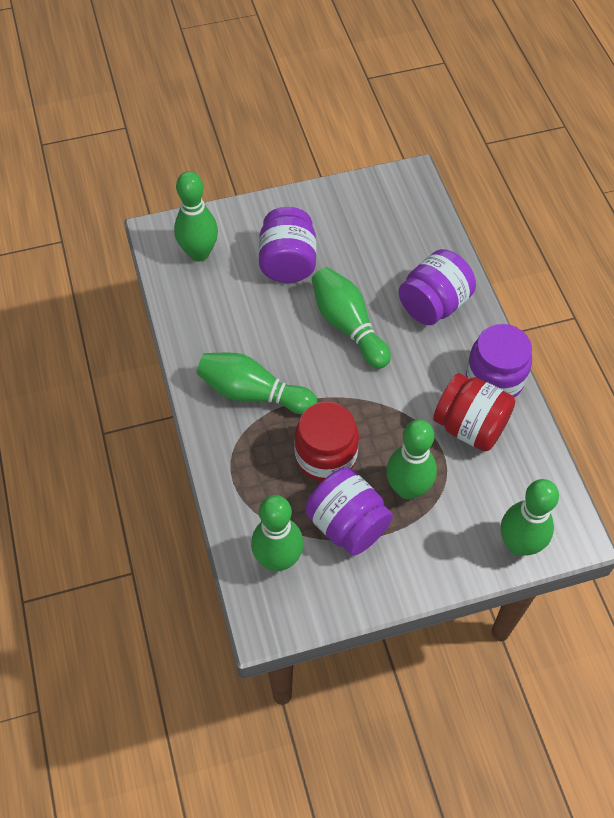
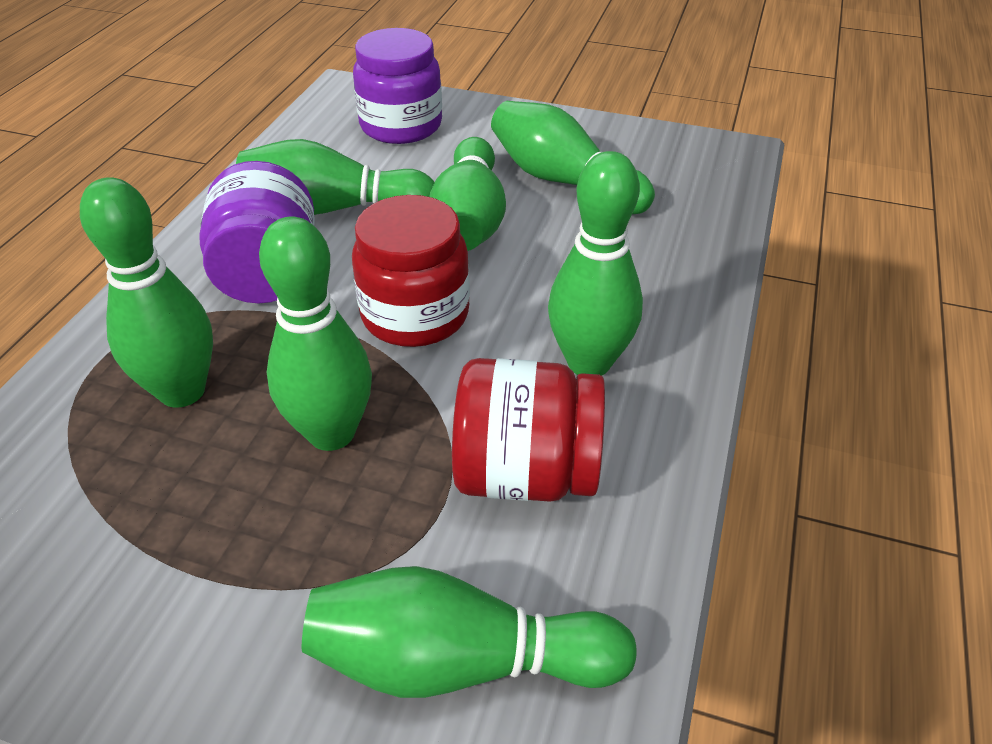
green bowling pin: [174,171,218,261] [197,353,317,414] [251,495,303,571] [312,267,391,369] [386,419,437,499] [501,479,559,556] = 6 -> [80,177,213,408] [236,139,435,215] [259,216,372,451] [302,566,637,698] [429,137,506,251] [491,101,655,214] [548,151,643,376] = 7
purple jar: [259,207,316,283] [305,468,393,556] [399,249,476,325] [466,324,532,397] = 4 -> [200,161,315,303] [353,28,442,144] = 2

